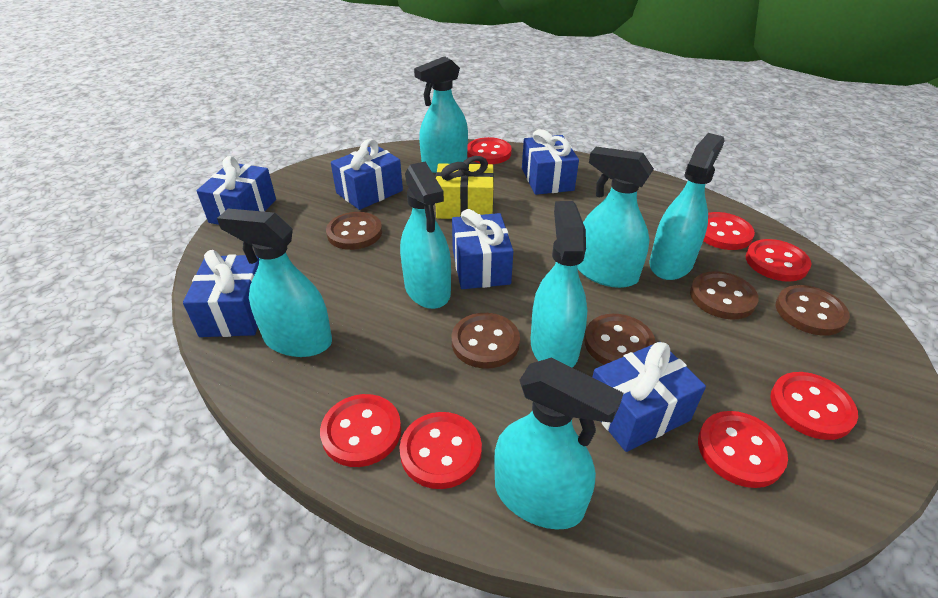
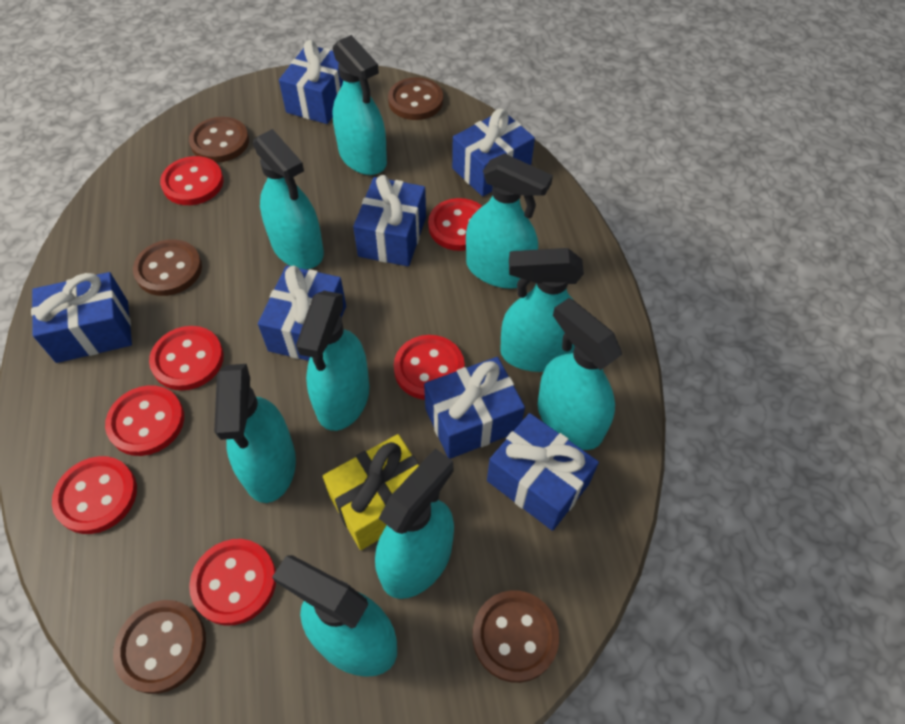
blue gift: [183,250,259,337] [196,156,276,225] [331,139,403,210] [452,209,513,289] [522,129,579,195] [592,342,706,452] = 6 -> [31,272,132,363] [258,265,346,361] [279,40,343,124] [353,175,426,266] [424,357,525,459] [452,109,535,197] [487,413,599,531] = 7
turquoise spray bottle: [217,209,332,357] [400,161,451,309] [414,56,468,173] [494,358,623,530] [531,201,587,368] [577,147,654,288] [649,133,725,280] = 7 -> [214,364,296,503] [253,129,324,269] [272,555,397,677] [296,291,370,431] [333,35,387,175] [375,448,454,599] [466,153,553,289] [500,248,584,372] [538,298,622,450] = 9

